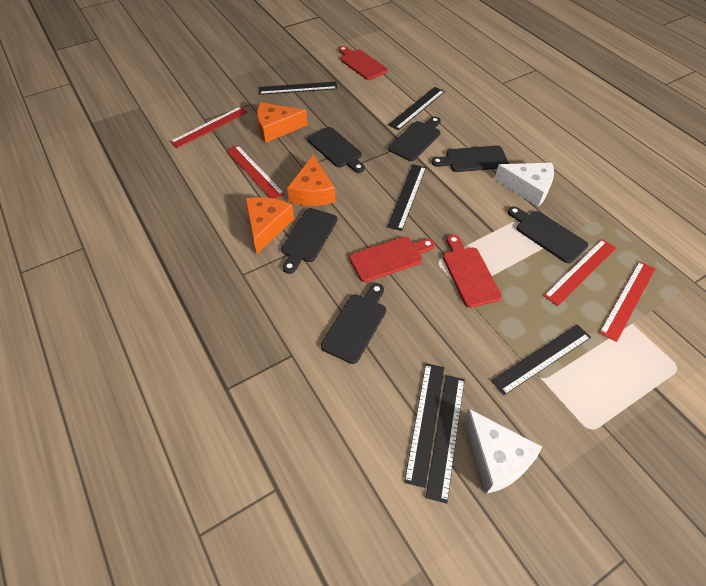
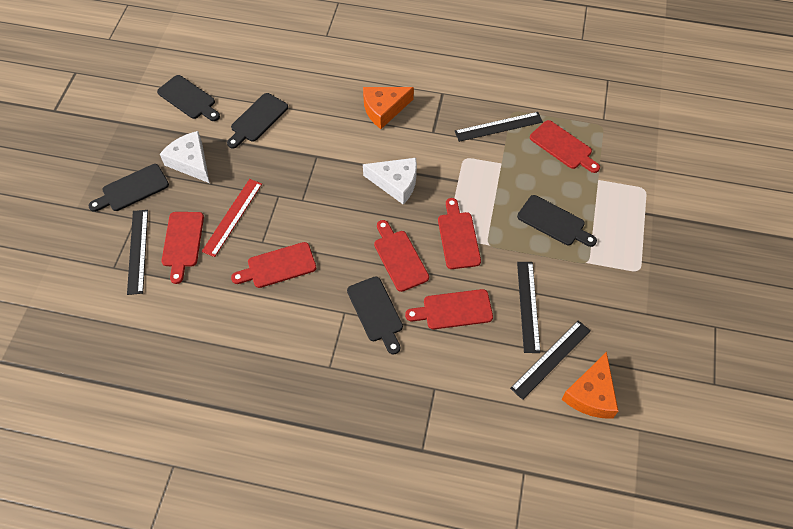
black cutting board: [281,208,337,274] [307,127,365,173] [321,283,386,364] [388,116,441,161] [431,145,509,172] [508,206,588,263] = 6 -> [88,164,169,212] [157,75,220,121] [227,93,288,148] [347,276,403,355] [517,195,597,247] = 5
black ruler: [259,82,337,95] [387,164,426,231] [388,87,445,130] [404,363,444,488] [425,375,465,504] [491,324,591,395] = 6 -> [127,210,148,295] [455,112,543,142] [510,320,591,400] [517,262,541,353] = 4
orange cheese: [245,197,294,254] [257,103,308,143] [287,154,336,206] = 3 -> [363,87,414,129] [561,352,618,419] = 2
red cutting board: [338,46,388,80] [349,237,435,282] [443,235,502,308] = 3 -> [162,212,204,284] [231,242,316,288] [374,220,429,292] [405,289,493,329] [438,198,481,269] [530,120,600,173] = 6
red ruler: [170,106,248,148] [226,145,285,199] [544,239,616,306] [599,261,655,342] = 4 -> [201,179,262,257] = 1

